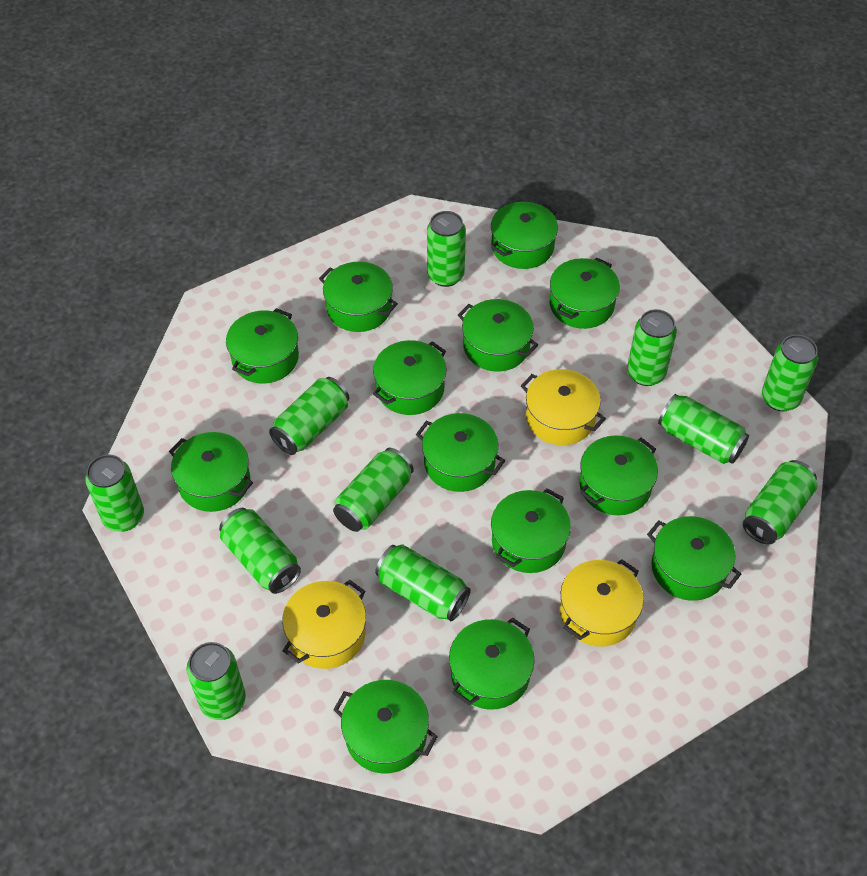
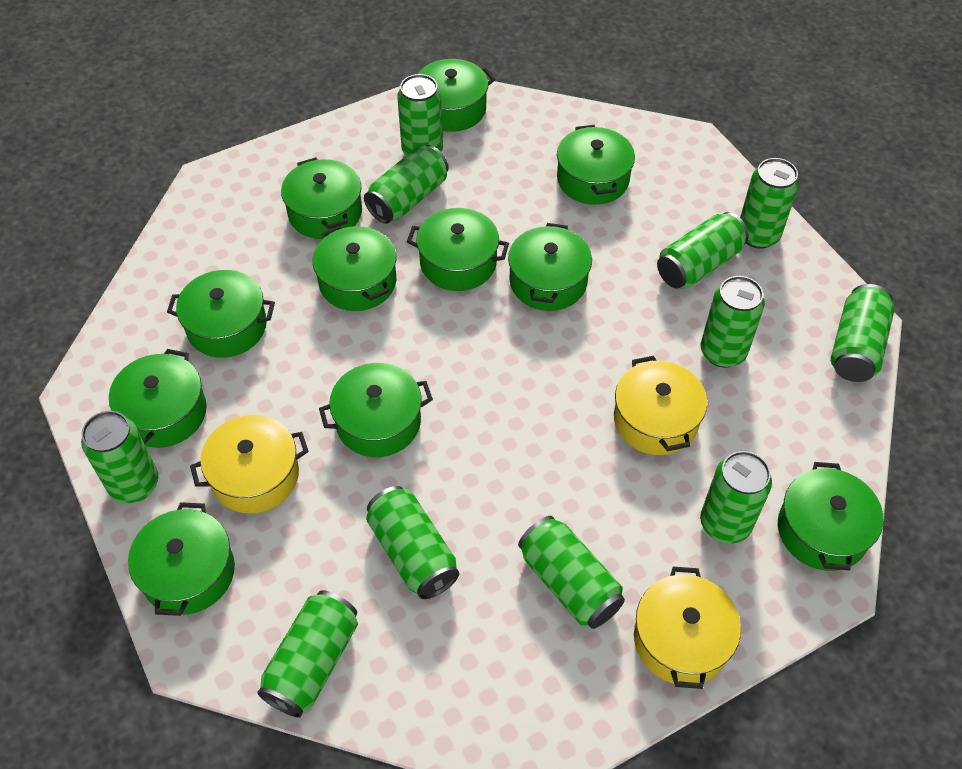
green pot: [169,432,253,512] [226,308,299,384] [319,262,398,332] [333,680,438,774] [373,340,447,415] [416,413,505,492] [449,617,535,710] [458,299,538,372] [491,202,558,269] [491,488,571,573] [550,257,620,329] [580,435,658,515] [647,516,741,601] = 13 -> [109,349,207,448] [128,502,235,616] [167,270,275,358] [281,157,362,239] [312,226,397,311] [319,363,433,457] [407,208,509,291] [418,59,495,132] [508,223,592,311] [557,125,635,205] [778,462,883,571] = 11

